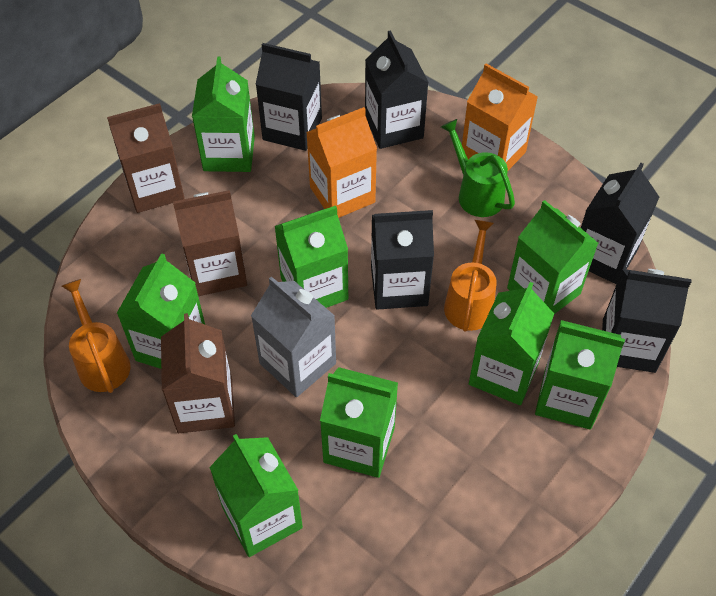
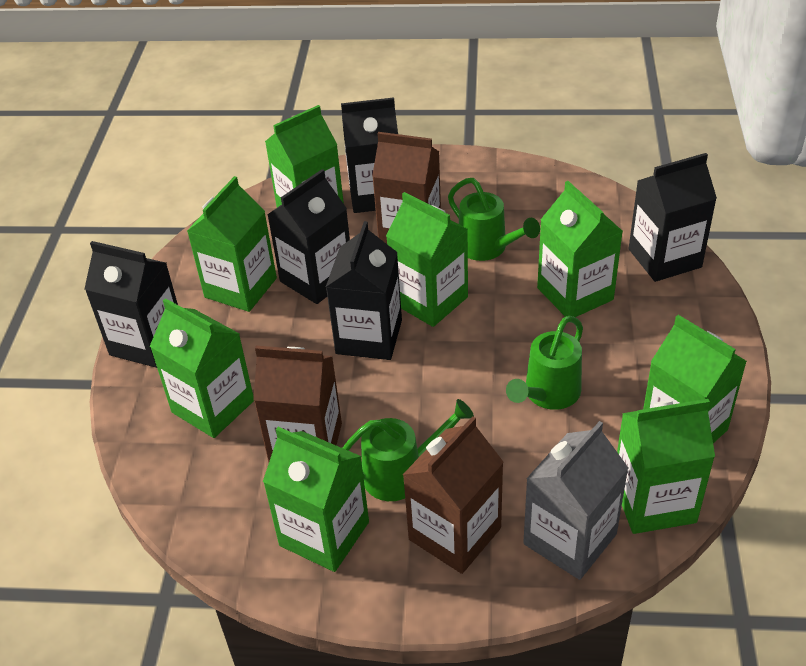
green watering can: [441,119,515,217] = 1 -> [343,399,474,501] [448,178,540,261] [506,316,583,410] = 3
orange carton: [306,107,377,218] [462,63,538,170] = 2 -> none = 0
orange watering can: [62,279,131,393] [444,220,497,332] = 2 -> none = 0

